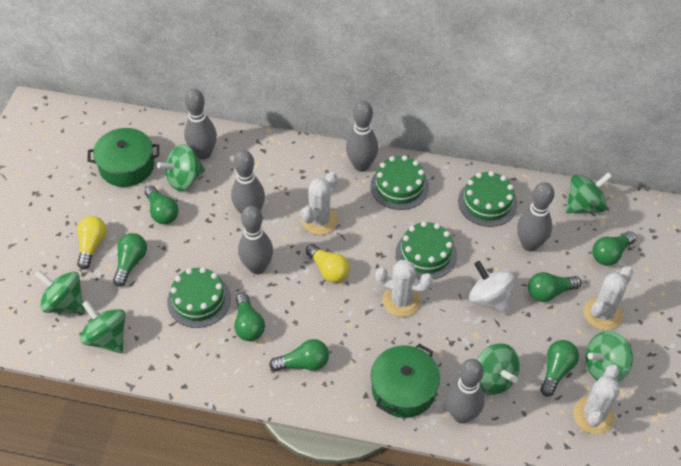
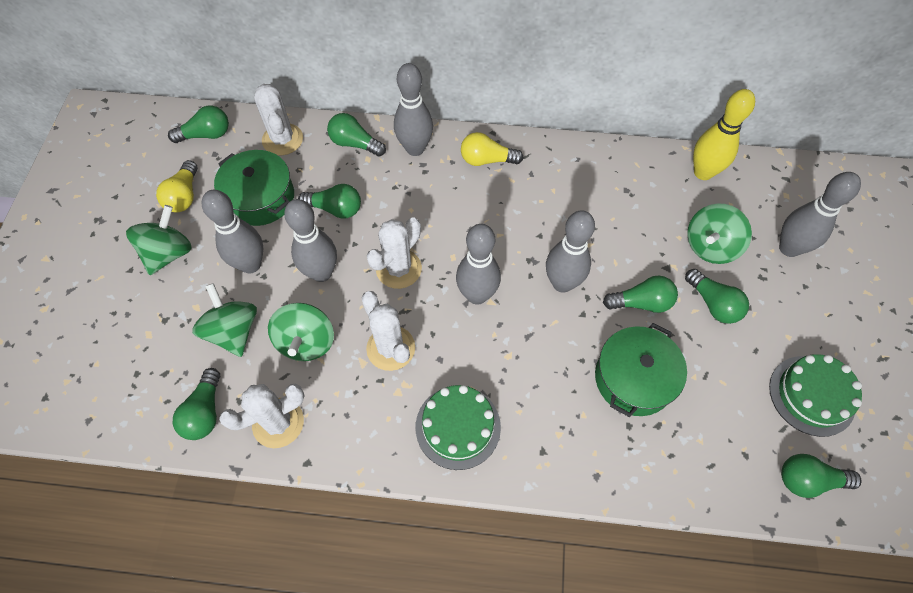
green cake: [167,267,231,328] [371,155,429,210] [396,221,457,279] [458,171,518,227] = 4 -> [416,385,501,470] [769,354,862,437] = 2
green spinning top: [35,270,85,313] [80,300,126,353] [157,144,205,191] [476,343,520,395] [566,172,612,214] [585,331,633,382] = 6 -> [126,205,192,275] [192,283,257,357] [268,303,334,361] [687,203,752,264] = 4
white spinning top: [469,261,515,315] = 1 -> none = 0
yellow bowling pin: none = 0 -> [693,89,755,180] = 1

